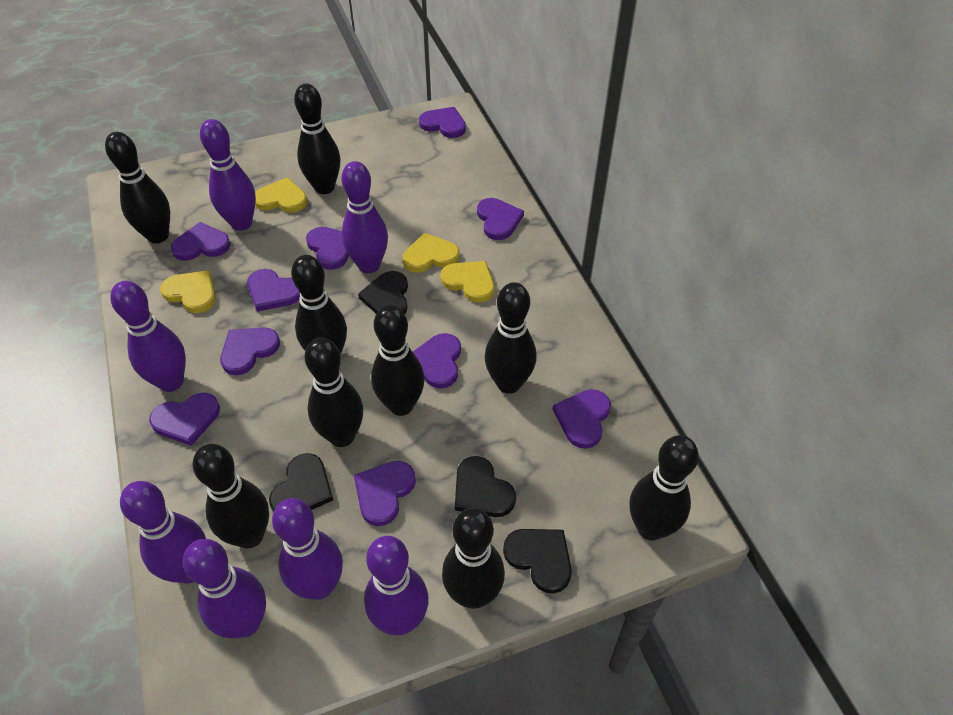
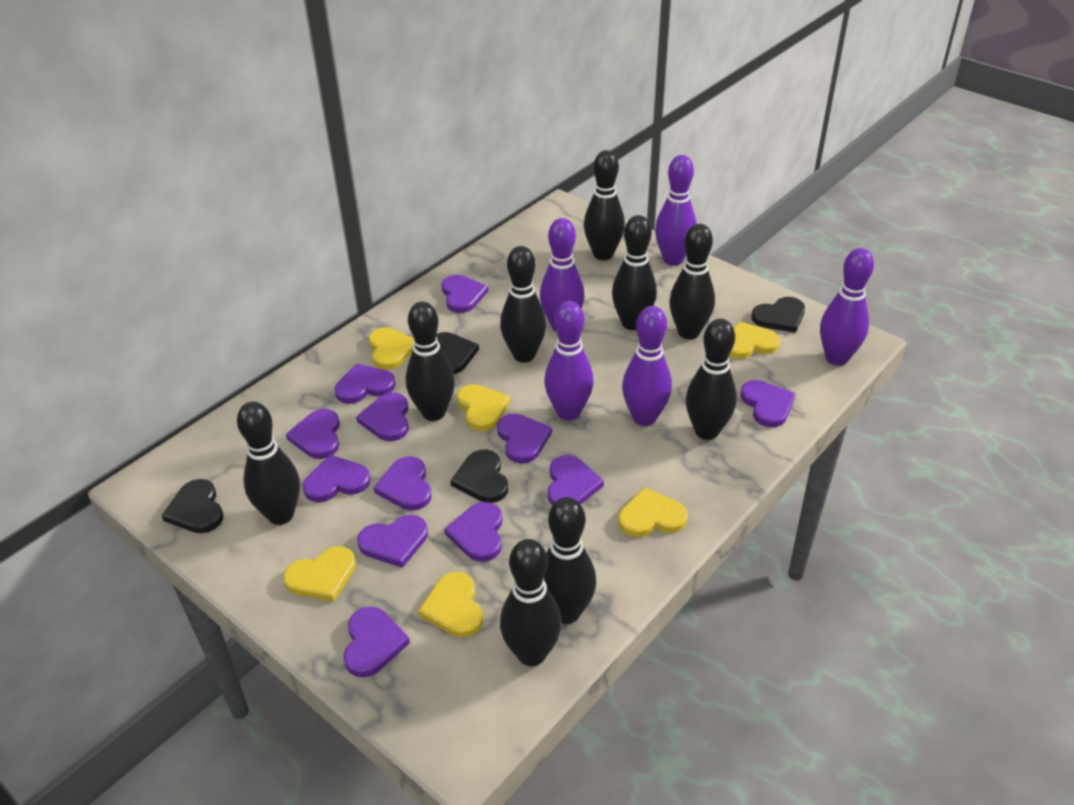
purple bowling pin: [110,281,186,392] [120,481,206,583] [183,539,266,638] [200,119,256,231] [272,498,343,600] [341,161,388,273] [364,536,429,635] = 7 -> [540,218,584,331] [544,301,594,421] [622,306,672,426] [655,155,697,266] [820,248,874,366] = 5
purple heart: [149,393,220,446] [171,222,231,261] [220,327,280,375] [247,269,300,312] [306,227,349,270] [354,461,416,526] [413,333,461,388] [419,107,466,138] [477,198,524,240] [553,389,611,449] = 10 -> [286,409,340,459] [303,455,370,502] [335,363,396,404] [343,606,410,678] [356,393,409,441] [358,515,428,568] [373,456,432,510] [442,275,488,313] [444,502,503,562] [497,414,552,464] [548,455,604,506] [740,380,796,427] = 12
yellow heart: [160,270,216,313] [255,177,307,213] [403,233,460,273] [440,261,494,302] = 4 -> [283,546,356,602] [369,327,414,370] [418,572,483,638] [457,384,510,431] [618,487,688,537] [729,322,780,359] = 6

